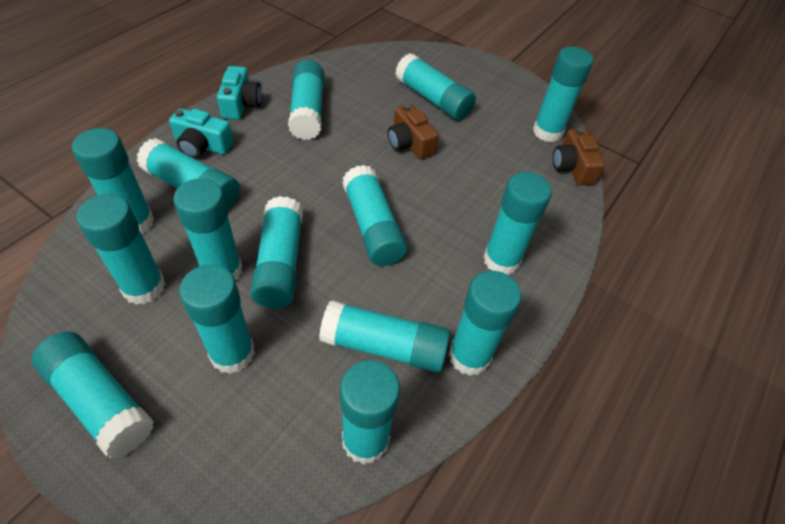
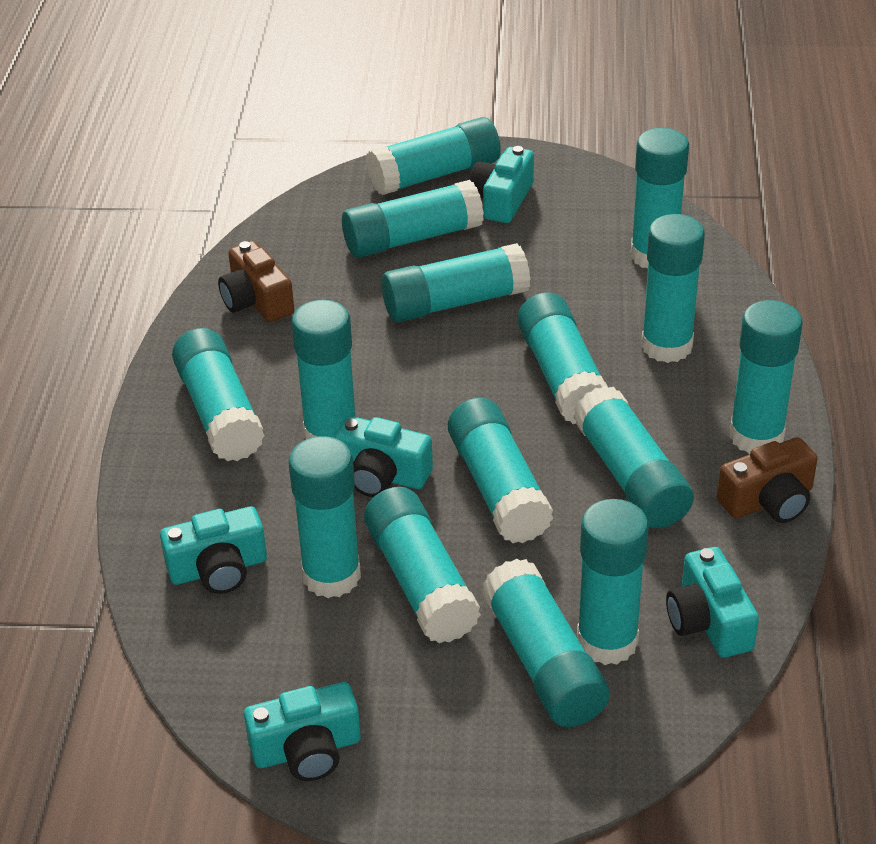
turquoise camera: [169,108,233,158] [217,66,261,120] = 2 -> [160,506,267,594] [244,682,361,781] [335,416,433,497] [469,146,534,223] [666,547,759,658] = 5

